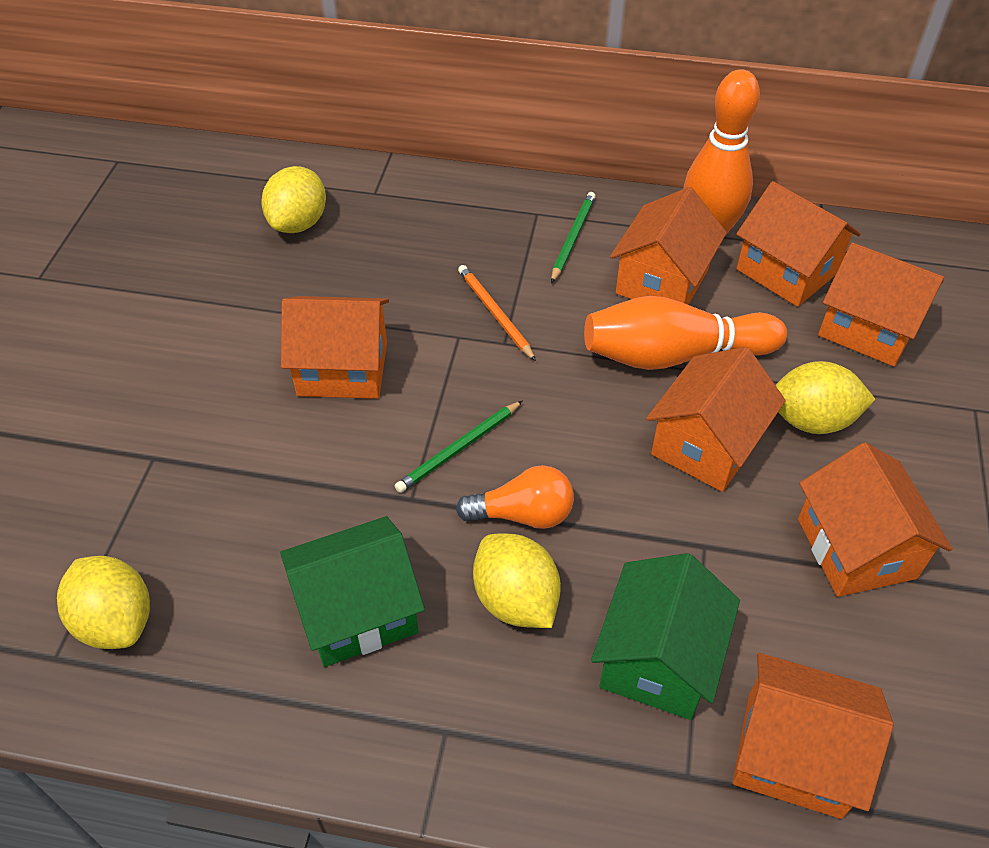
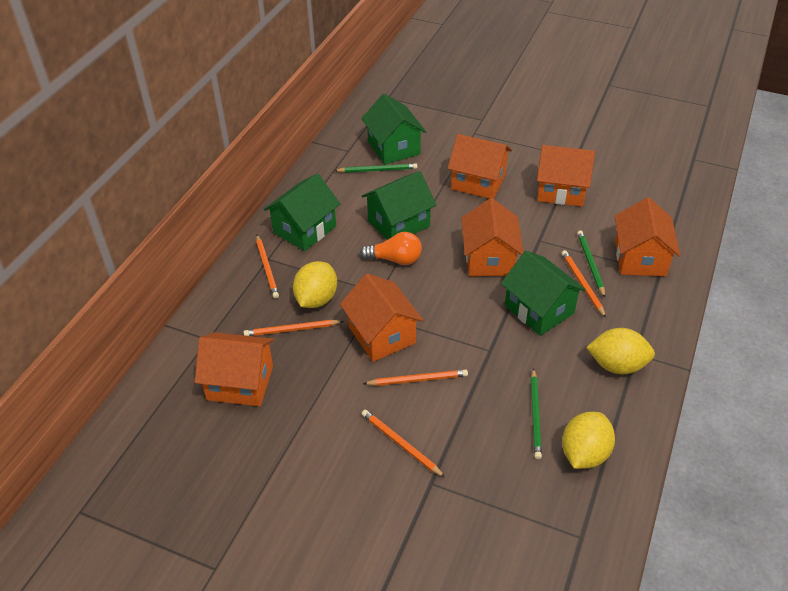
green house: [280,516,425,667] [591,553,740,720] = 2 -> [264,174,340,251] [361,94,426,165] [362,171,436,240] [501,250,586,336] = 4
green pencil: [395,400,523,493] [551,192,596,283] = 2 -> [334,163,417,173] [531,368,542,459] [577,231,605,297] = 3
orange bowling pin: [584,296,787,370] [683,69,760,236] = 2 -> none = 0
orange house: [281,296,389,399] [610,187,727,305] [646,347,786,492] [733,653,894,819] [736,181,861,307] [798,442,953,597] [818,242,944,366] = 7 -> [195,332,274,406] [340,273,423,362] [448,134,512,199] [461,198,523,276] [537,145,595,206] [615,197,680,276] = 6
orange pencil: [458,265,536,361] = 1 -> [244,320,344,336] [256,235,279,299] [362,410,445,477] [363,370,468,386] [562,250,606,318] = 5
yellow lemon: [57,556,150,649] [261,166,326,233] [473,534,561,628] [776,361,875,434] = 4 -> [293,261,337,308] [562,412,615,469] [586,328,655,374] = 3

